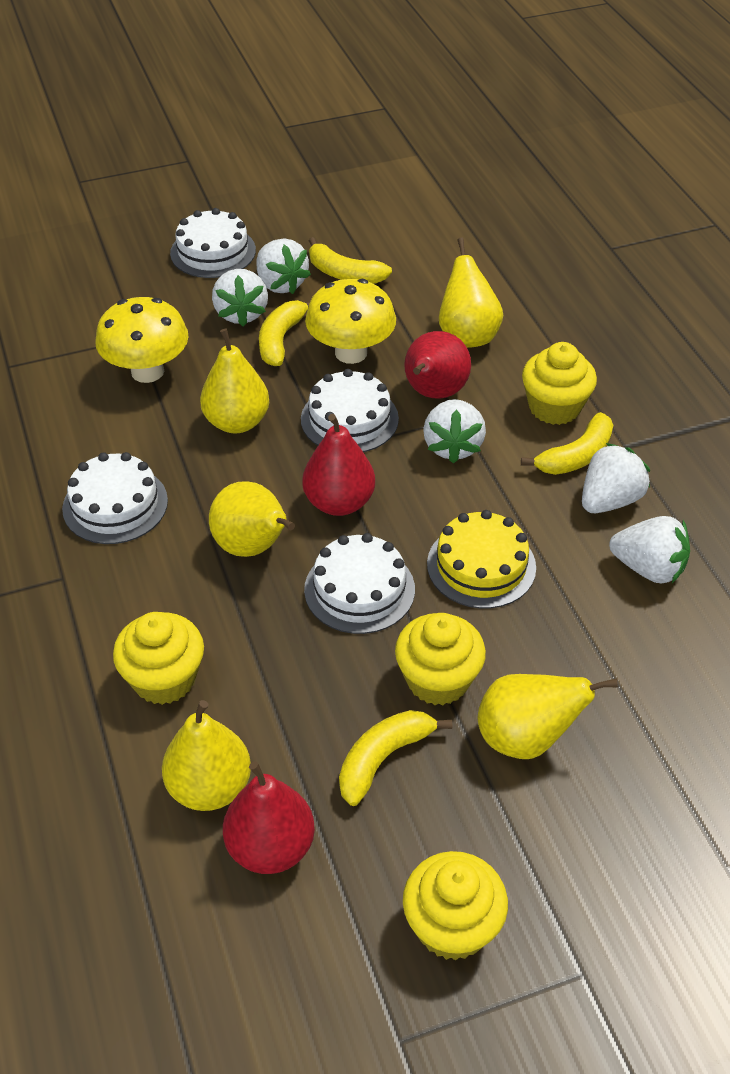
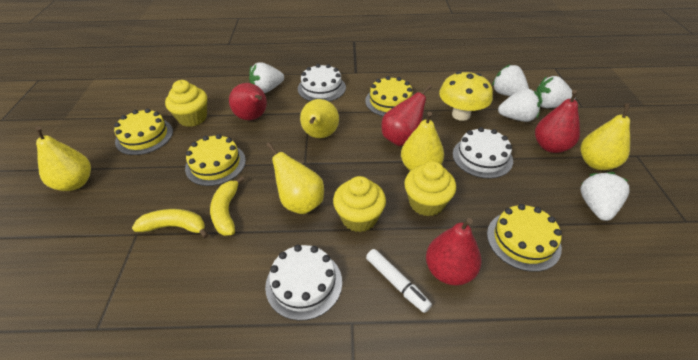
red pear: [223,761,315,874] [302,414,375,516] [404,331,471,399] = 3 -> [229,83,267,120] [381,85,432,146] [426,218,481,286] [535,90,580,153] = 4
white cake: [62,452,168,544] [170,208,256,278] [301,369,399,452] [304,533,415,634] = 4 -> [265,245,342,321] [298,64,346,101] [453,127,513,178] = 3
white marker: none = 0 -> [366,249,432,313] = 1
yellow banana: [259,300,310,366] [309,237,392,284] [339,710,452,806] [521,412,613,475] = 4 -> [132,209,209,239] [210,176,245,236] = 2
yellow cake: [427,510,536,609] = 1 -> [114,109,173,155] [185,134,246,186] [365,76,413,116] [487,204,562,272] = 4
yellow cupcake: [113,612,204,705] [395,613,486,705] [403,851,508,960] [522,342,597,425] = 4 -> [165,80,207,127] [333,176,386,232] [404,161,456,216] = 3
yellow mushroom: [95,297,189,383] [305,279,396,364] = 2 -> [439,71,493,121] = 1

